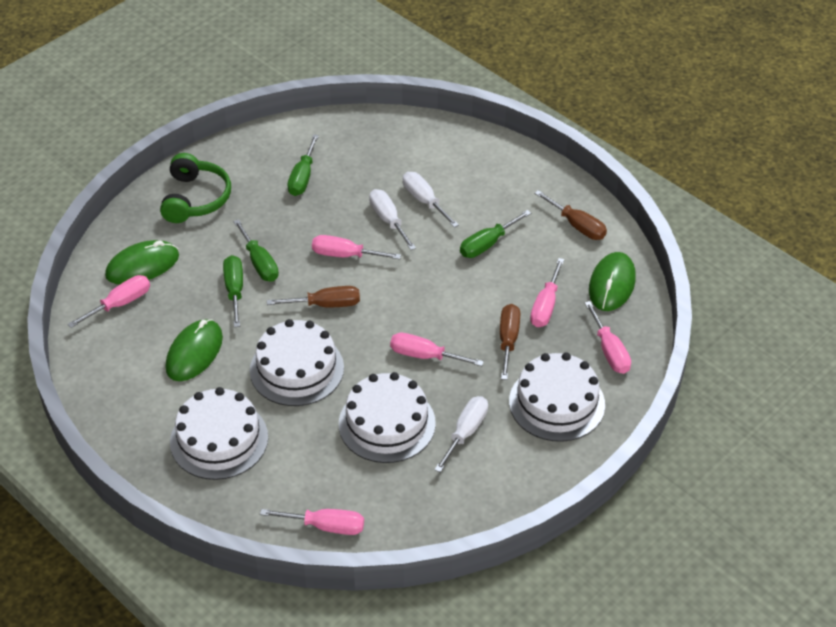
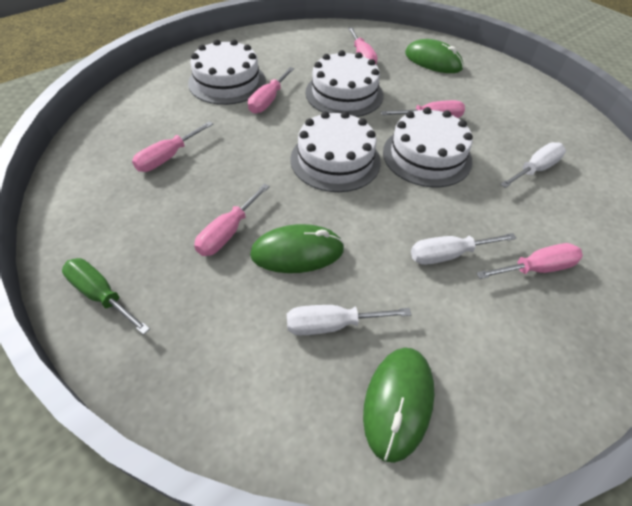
brown screwdriver: [267,286,360,307] [500,304,520,380] [534,190,607,240] = 3 -> none = 0
green headphones: [160,153,231,223] = 1 -> none = 0
green screwdriver: [223,255,243,327] [233,219,279,282] [287,134,319,196] [460,210,531,258] = 4 -> [62,258,150,335] = 1

